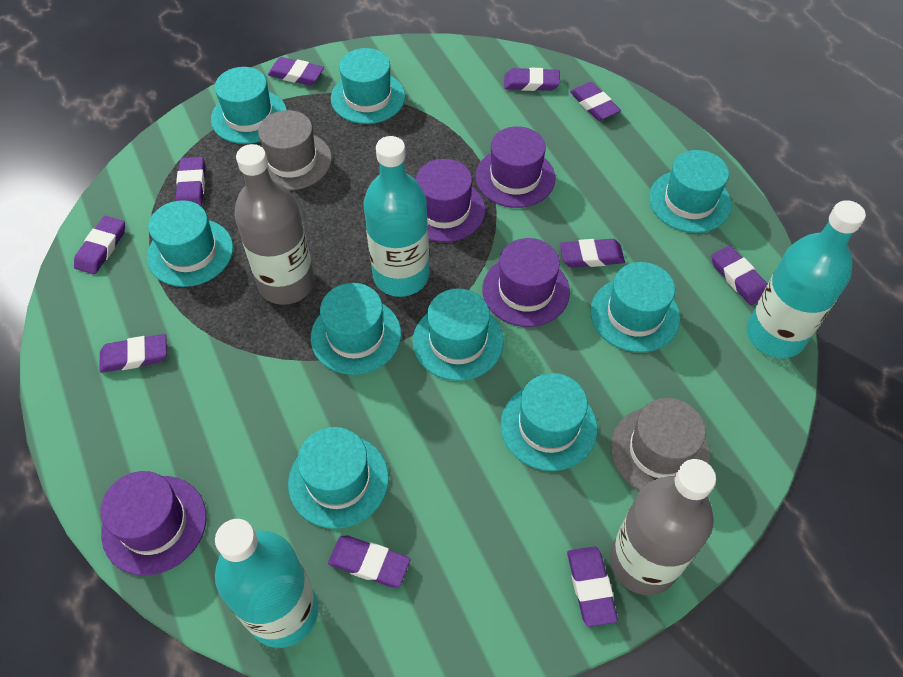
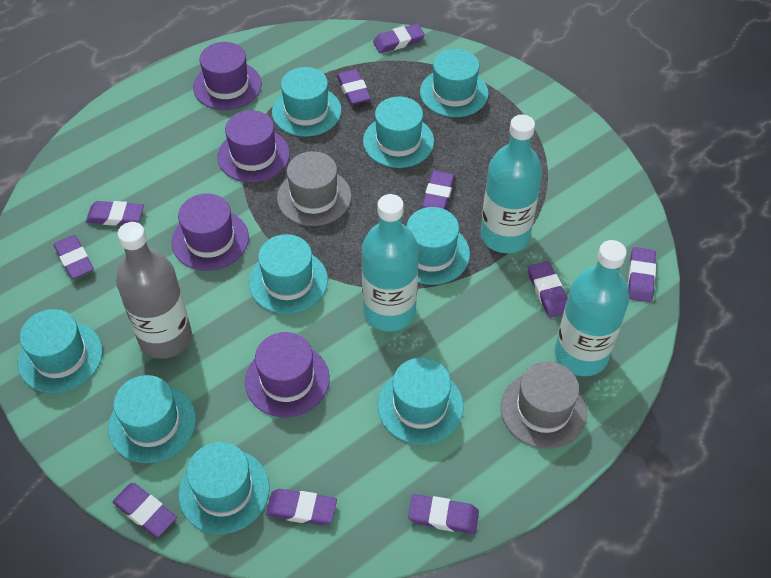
grey bottle: [234,144,315,305] [610,459,716,595] = 2 -> [116,222,192,359] = 1

